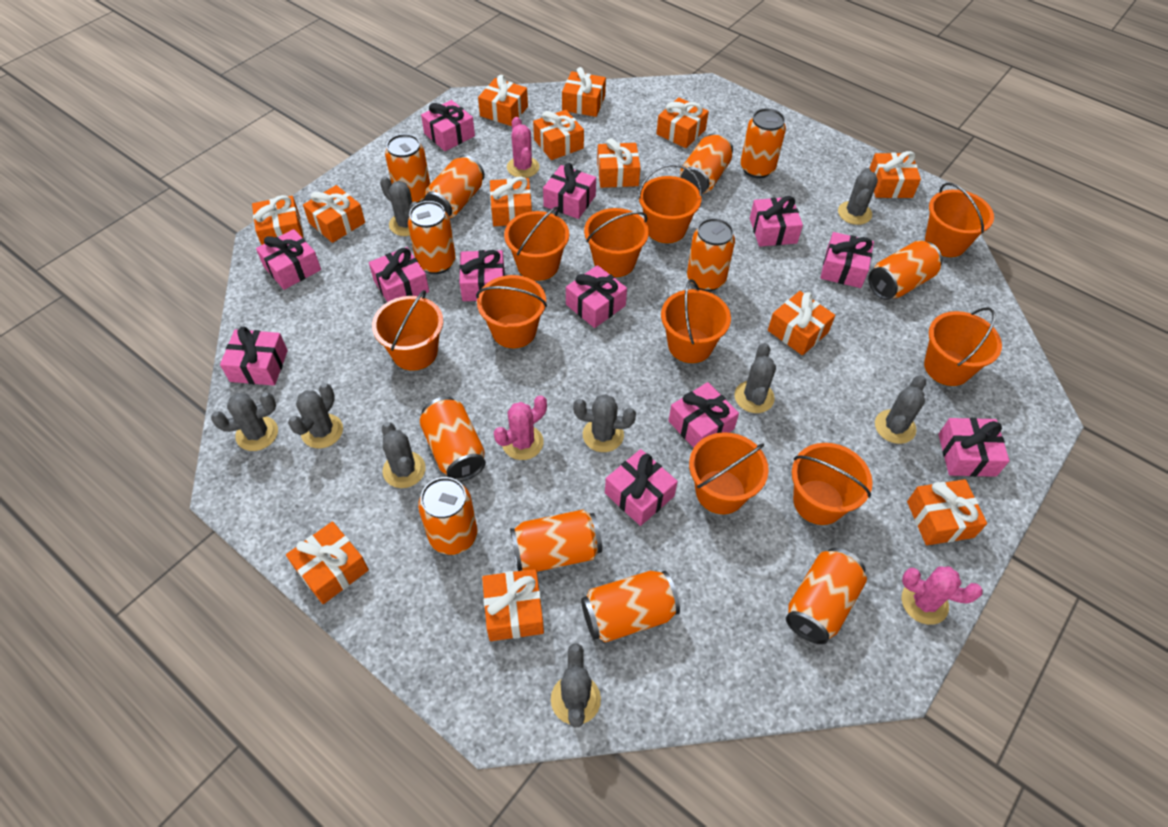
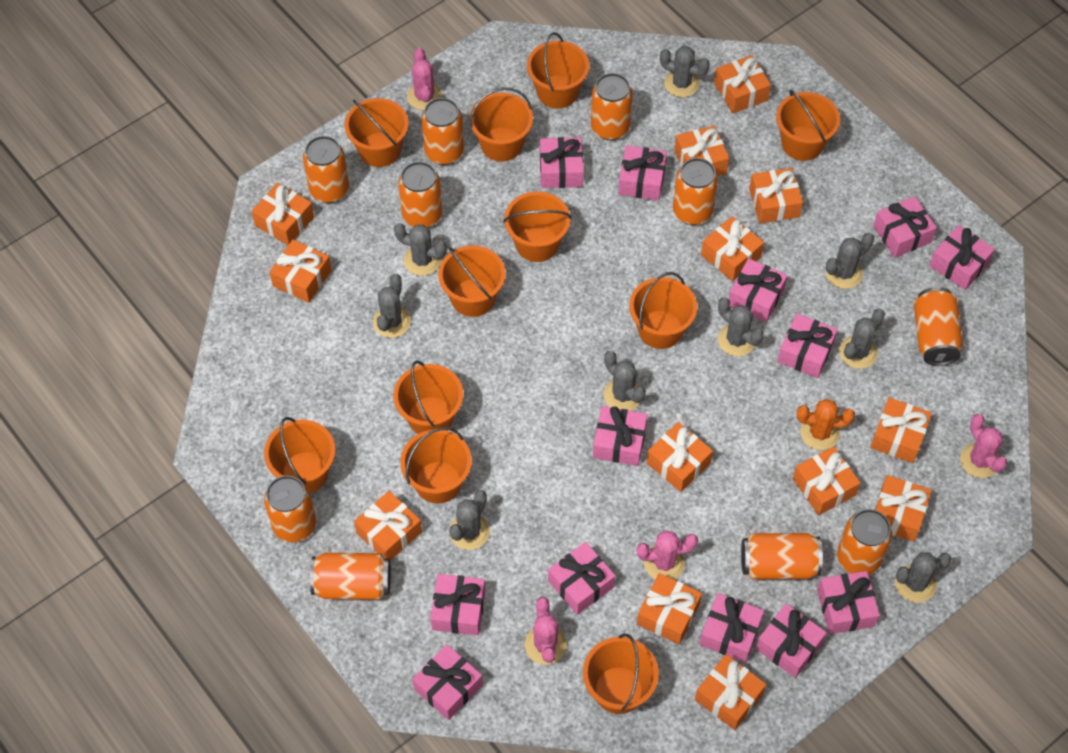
orange bucket: [372,290,443,371] [476,275,547,348] [504,207,569,281] [584,208,649,277] [638,164,702,243] [661,279,731,363] [689,432,769,514] [792,443,873,525] [924,307,1002,386] [925,182,994,257] = 10 -> [264,417,336,493] [345,98,409,167] [393,360,463,434] [400,427,472,504] [438,245,506,317] [469,87,533,162] [503,192,571,262] [527,32,590,109] [583,634,659,714] [629,272,697,349] [776,90,840,161] = 11
orange cactus: none = 0 -> [797,399,855,450] = 1
orange can: [385,134,430,203] [408,201,456,274] [418,477,477,555] [419,397,486,482] [424,155,485,218] [510,509,602,572] [581,571,680,642] [680,133,733,193] [687,218,735,291] [740,108,786,178] [786,548,867,645] [868,240,942,300] = 12 -> [264,476,316,542] [303,136,349,203] [310,553,391,600] [398,162,442,228] [422,98,464,165] [591,73,633,140] [673,158,718,225] [741,533,823,579] [837,509,892,575] [914,287,963,366] = 10
pink cactus: [494,395,547,460] [507,117,540,178] [902,566,983,625] = 3 -> [407,48,442,111] [525,597,567,664] [637,530,698,579] [960,414,1007,478] = 4
pink gift: [220,326,288,386] [256,229,321,290] [369,247,429,302] [421,100,475,151] [459,250,504,301] [543,163,596,219] [566,265,627,328] [605,449,678,526] [668,382,739,448] [750,196,803,247] [820,232,874,288] [938,418,1010,477] = 12 -> [412,644,483,720] [430,574,485,635] [540,137,584,188] [548,542,615,615] [593,406,648,466] [618,145,667,201] [699,593,764,662] [729,258,788,322] [755,604,827,678] [777,314,838,378] [817,571,880,634] [873,196,937,258] [929,225,995,290] = 13

